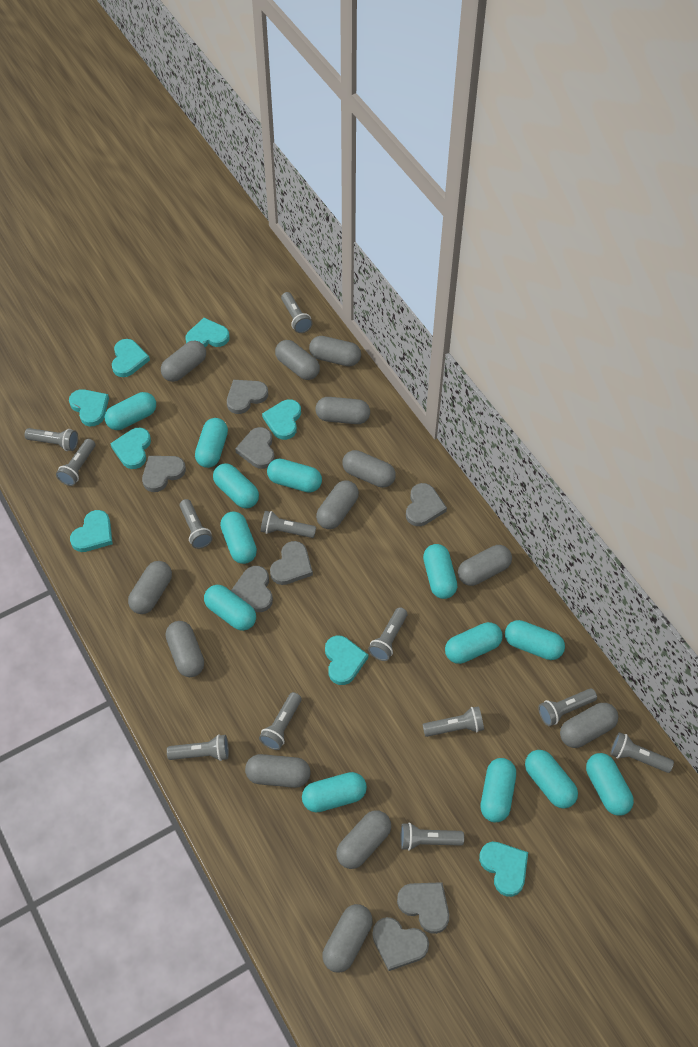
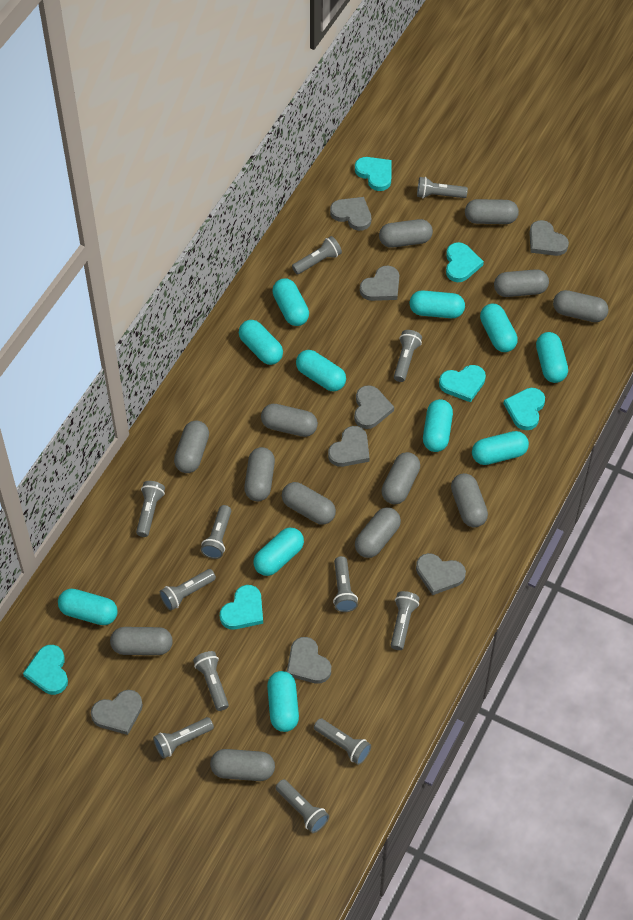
turquoise capsule: [105,392,156,430] [195,418,228,468] [204,585,256,631] [213,463,259,508] [220,511,257,564] [267,459,322,493] [302,772,367,812] [423,544,457,599] [445,622,503,664] [481,758,516,823] [505,620,565,660] [525,750,578,809] [586,753,634,816] = 13 -> [58,589,118,625] [239,320,283,365] [253,527,304,576] [267,671,299,732] [272,278,309,326] [296,350,346,391] [410,290,465,318] [423,399,453,452] [472,431,529,465] [480,304,518,352] [536,332,568,383] = 11
turquoise heart: [69,389,109,426] [70,510,113,552] [110,428,151,469] [112,339,150,377] [185,318,230,347] [262,399,301,440] [325,635,368,685] [479,842,528,897] = 8 -> [23,645,68,695] [220,585,263,630] [355,157,392,191] [439,365,486,402] [446,242,484,282] [504,388,545,430] = 6

